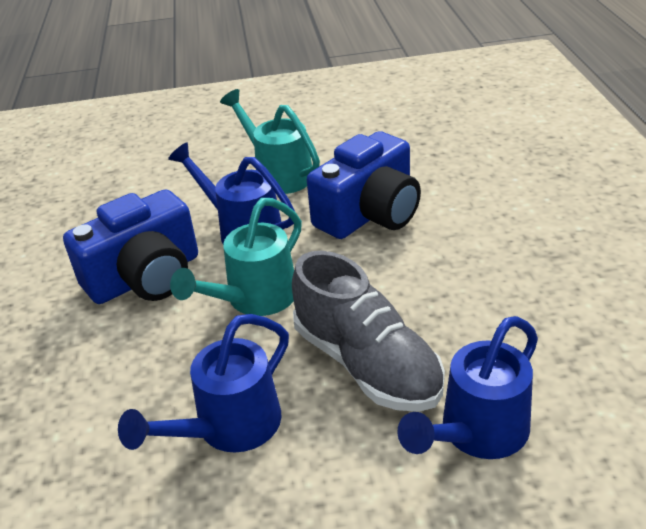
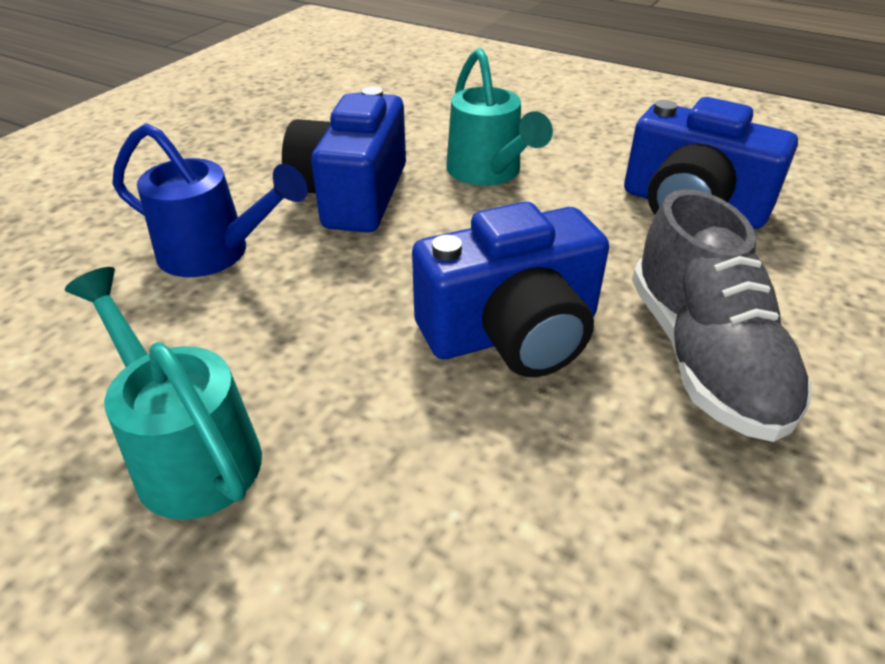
blue camera: [63,189,198,304] [307,131,421,239] = 2 -> [282,86,406,233] [412,202,609,377] [624,97,798,229] = 3
blue watering can: [118,314,289,453] [168,143,295,243] [397,316,538,459] = 3 -> [112,123,308,277] = 1

